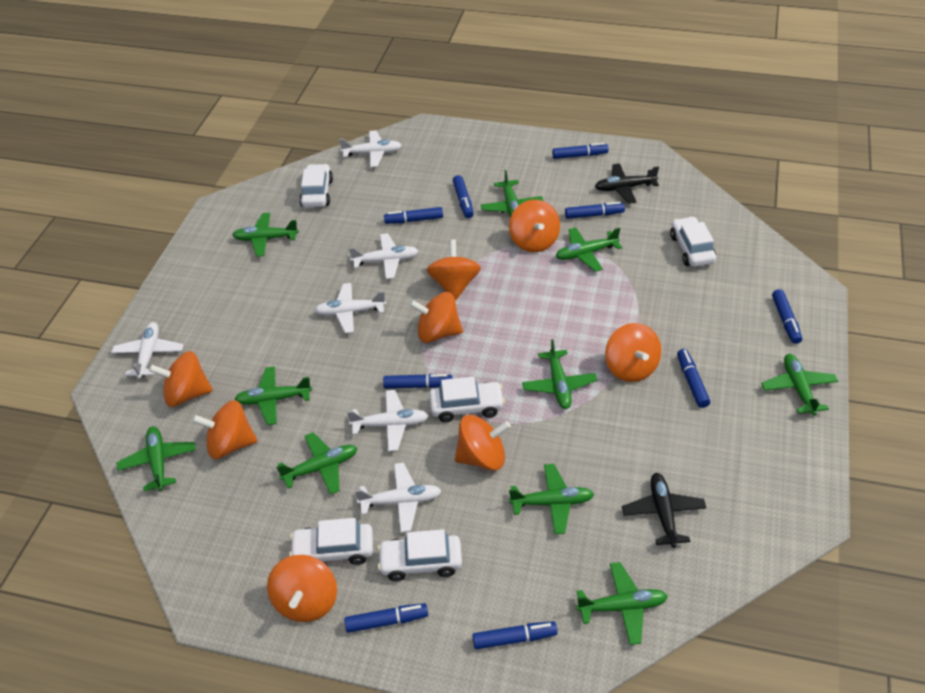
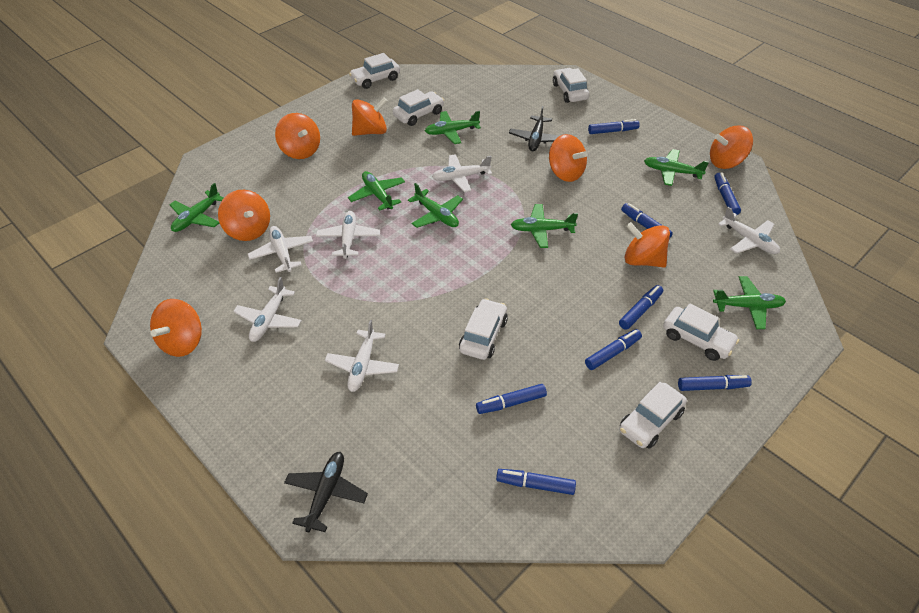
blue marker: [344,603,428,633] [383,374,453,389] [384,207,443,224] [453,175,474,218] [472,621,558,649] [552,143,609,159] [565,202,625,219] [677,349,710,408] [772,289,802,344] = 9 -> [476,384,547,414] [496,469,576,495] [585,329,642,370] [588,119,640,134] [619,285,663,330] [621,203,673,239] [678,375,752,391] [714,172,741,215] = 8
green plane: [116,426,196,491] [232,213,299,257] [234,366,312,425] [277,432,357,495] [481,170,543,217] [509,464,594,534] [522,339,597,409] [556,227,622,272] [576,562,668,645] [761,354,838,415] = 10 -> [169,183,223,232] [348,171,405,211] [408,183,463,228] [425,111,481,144] [511,204,578,248] [644,149,709,186] [713,276,786,329] = 7
orange spinning top: [149,351,213,407] [192,400,257,459] [267,555,337,622] [409,292,463,343] [427,240,481,301] [455,415,511,471] [509,200,560,252] [605,323,661,382] = 8 -> [150,299,202,357] [218,190,270,241] [275,113,320,159] [352,98,387,136] [549,134,587,182] [625,222,670,267] [710,125,753,169] = 7
white car: [289,518,373,565] [299,164,333,208] [377,529,462,581] [429,377,505,422] [670,216,716,267] = 5 -> [349,53,400,89] [393,89,444,126] [459,298,508,360] [553,68,590,103] [619,382,687,449] [663,303,739,361] = 6

